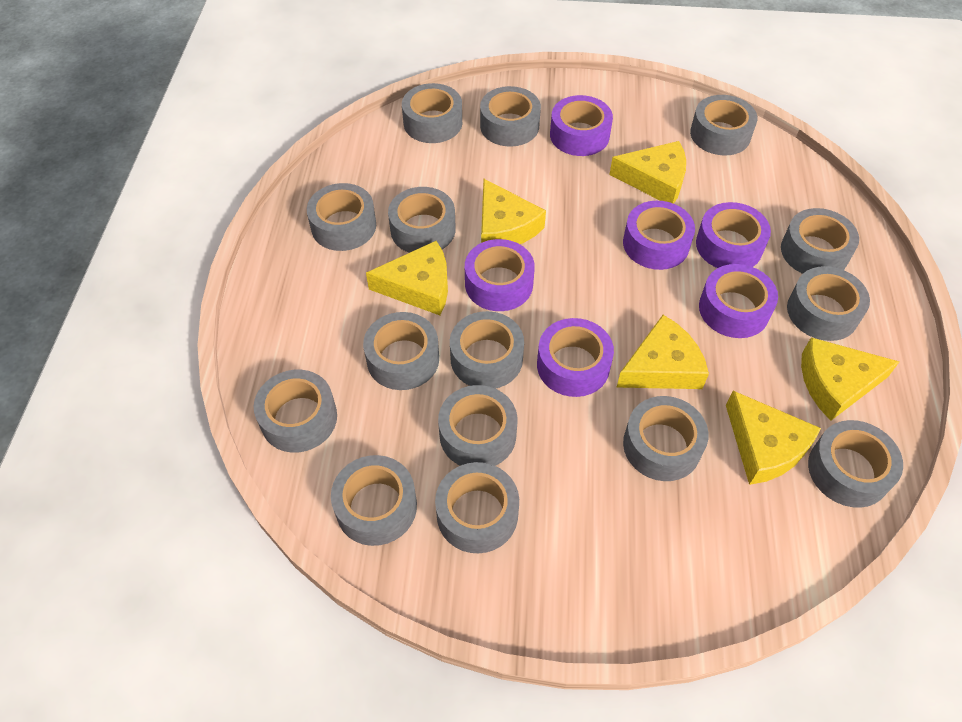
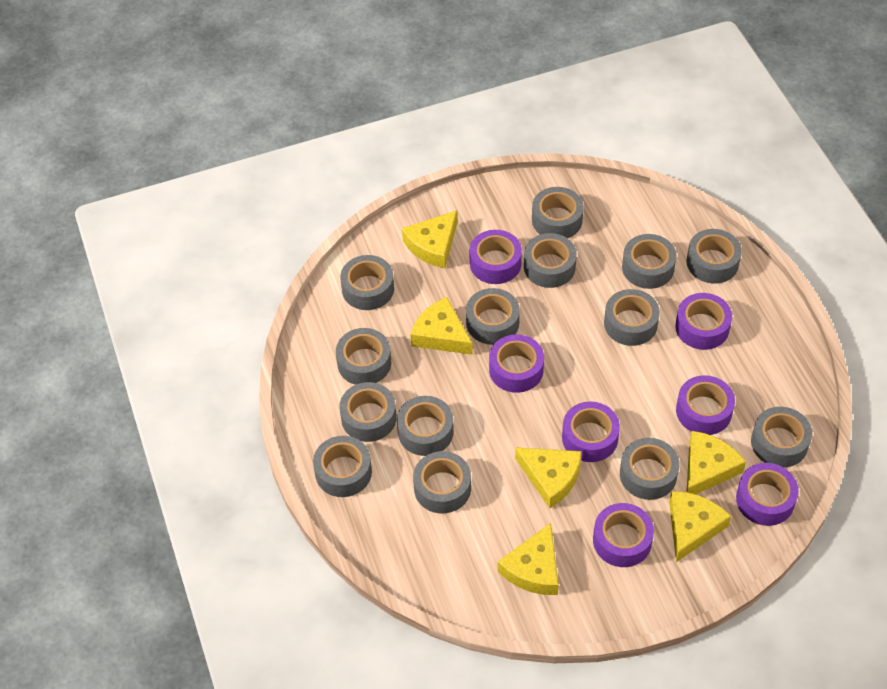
grey tape: [254,370,337,453] [307,183,376,251] [331,455,417,546] [363,312,439,390] [388,187,456,253] [402,83,462,143] [435,462,519,553] [438,385,517,466] [450,311,524,389] [480,86,541,146] [623,396,709,481] [690,95,757,155] [781,208,859,274] [787,266,870,341] [808,420,903,508] = 15 -> [313,436,372,497] [336,328,391,385] [339,382,397,442] [340,255,394,310] [397,396,454,456] [413,451,471,514] [466,288,520,345] [524,233,577,288] [532,187,584,238] [604,289,660,346] [620,438,679,500] [622,234,676,289] [686,229,742,284] [751,407,812,468] = 14
purple tape: [465,239,535,311] [537,318,614,397] [550,95,613,156] [623,201,695,270] [696,202,771,268] [699,264,778,338] = 6 -> [470,230,522,284] [489,334,544,393] [562,401,620,462] [593,503,654,567] [675,293,732,350] [676,375,735,435] [736,463,799,526] = 7

